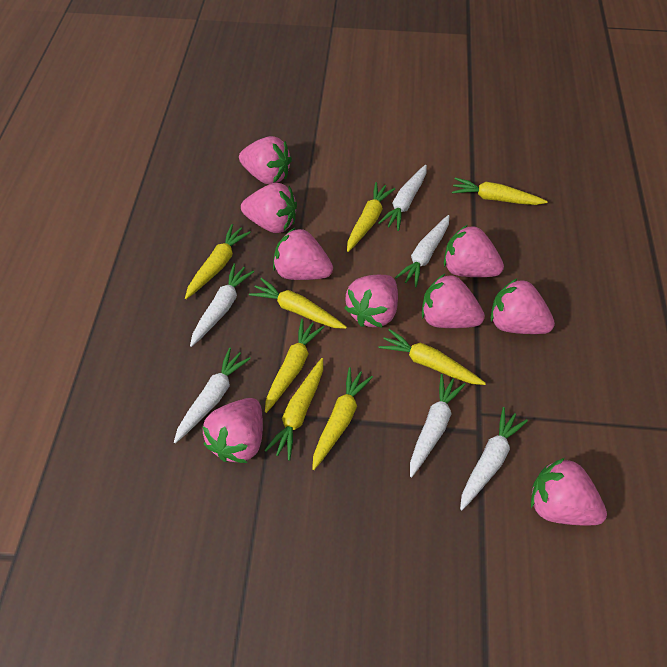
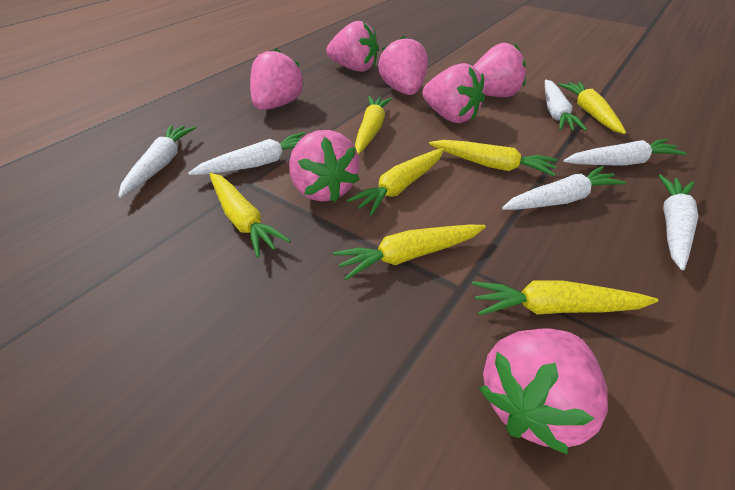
pink strawberry: [203,398,263,463] [239,136,292,184] [241,183,297,233] [273,228,333,280] [345,275,398,328] [422,274,485,328] [444,225,504,277] [491,278,555,334] [531,458,607,525] = 9 -> [250,48,304,110] [289,130,360,202] [326,21,379,72] [378,36,428,95] [422,63,485,123] [473,43,526,97] [479,328,608,454] = 7
yellow carrot: [185,224,251,299] [249,278,347,329] [264,358,323,460] [265,319,324,413] [312,367,373,470] [347,182,396,252] [378,329,486,385] [452,178,548,205] = 8 -> [210,173,291,257] [333,225,486,280] [347,148,444,216] [355,96,392,154] [429,140,557,177] [472,280,659,315] [558,82,626,134] = 7

